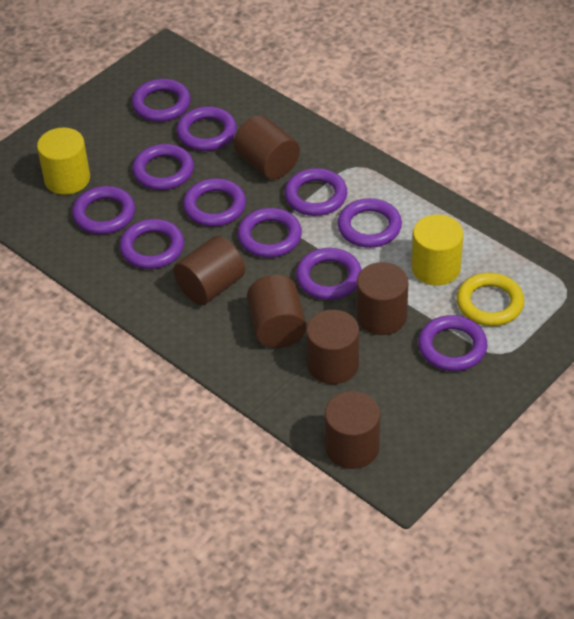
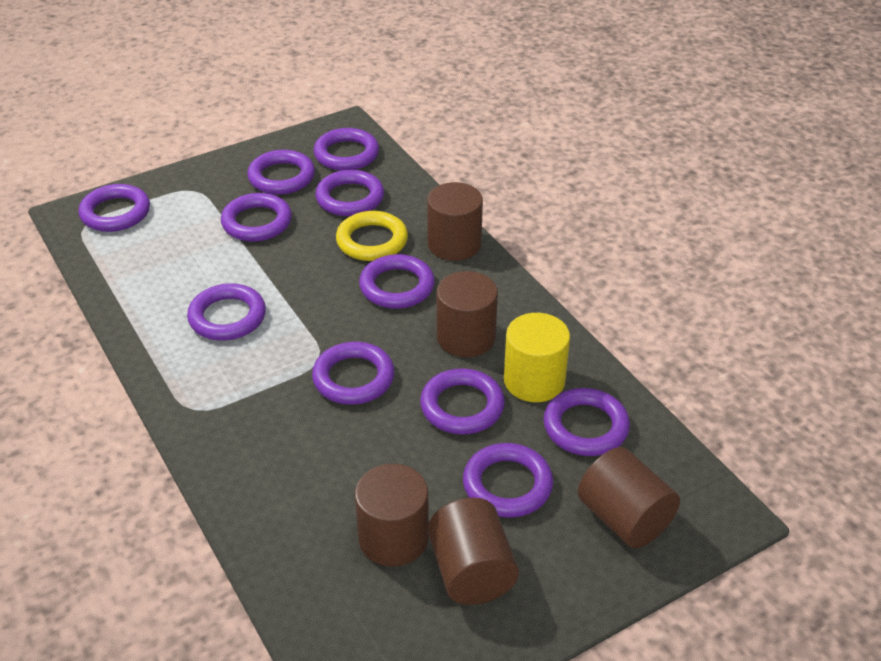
brown cylinder: [174,236,245,305] [234,115,300,180] [247,275,307,348] [306,310,359,384] [325,391,380,469] [356,262,409,335] = 6 -> [355,464,429,567] [427,182,483,261] [428,498,519,605] [437,271,498,357] [578,447,680,548] = 5
yellow cylinder: [37,127,90,195] [411,214,463,286] = 2 -> [504,313,570,402] = 1

